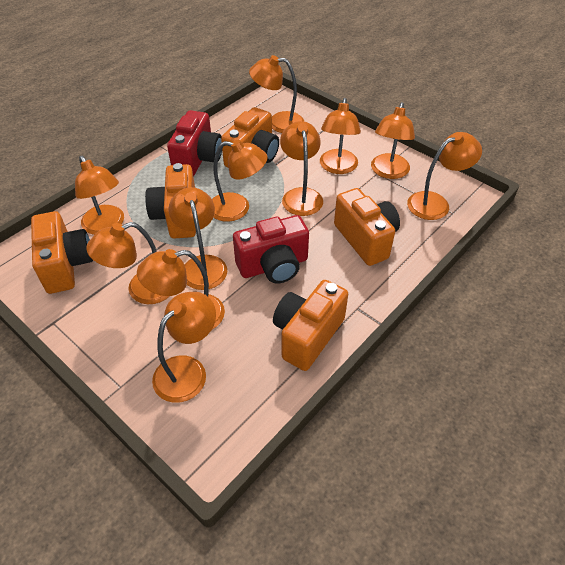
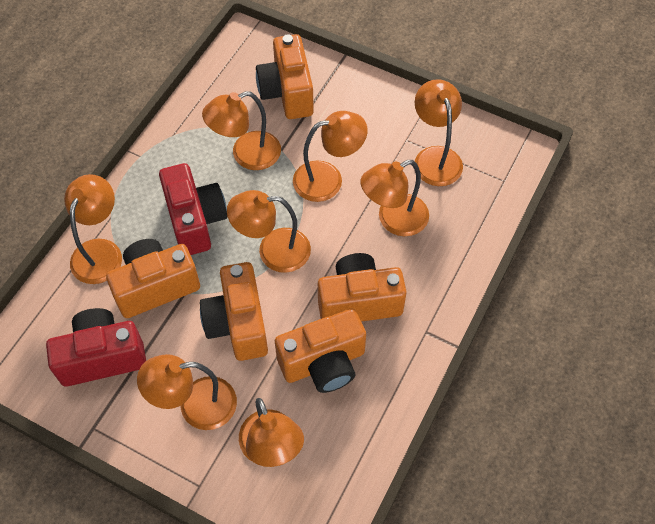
orange lamp: [75,156,124,235] [86,222,170,304] [137,249,225,330] [152,292,216,403] [169,187,227,290] [212,140,268,222] [249,55,304,133] [280,121,323,216] [320,98,361,174] [371,102,415,179] [407,132,482,220] = 11 -> [64,174,122,284] [137,354,237,430] [202,91,281,170] [227,190,311,273] [239,398,304,467] [293,111,368,202] [360,160,429,236] [415,79,463,186] = 8

